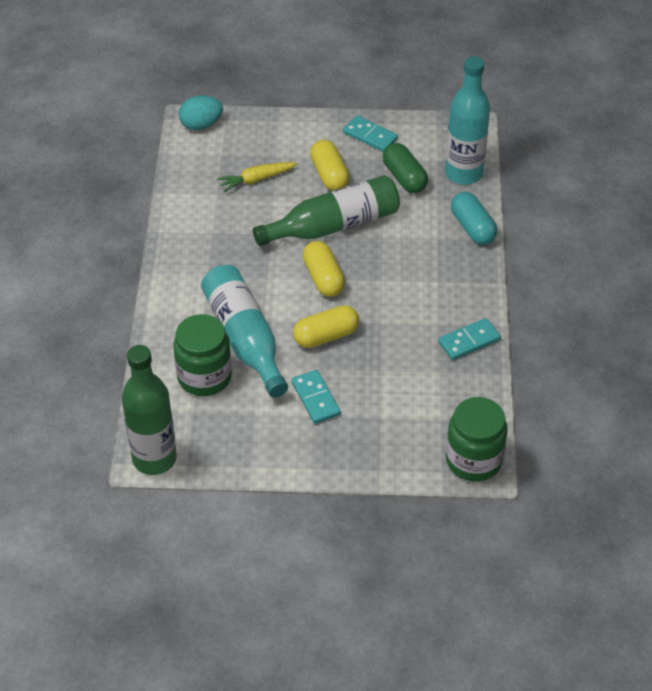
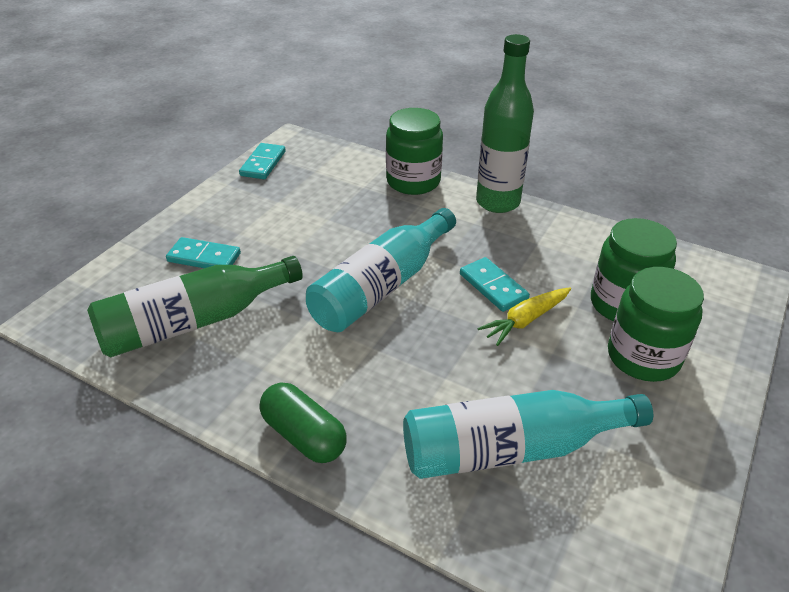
green jar: [173,314,232,396] [446,397,508,481] = 2 -> [386,108,443,195] [591,218,677,321] [608,267,704,382] = 3
turquoise capsule: [451,192,497,245] = 1 -> none = 0
turquoise egg: [178,95,223,130] = 1 -> none = 0
yellow capsule: [293,305,359,348] [303,241,345,297] [310,139,350,191] = 3 -> none = 0

